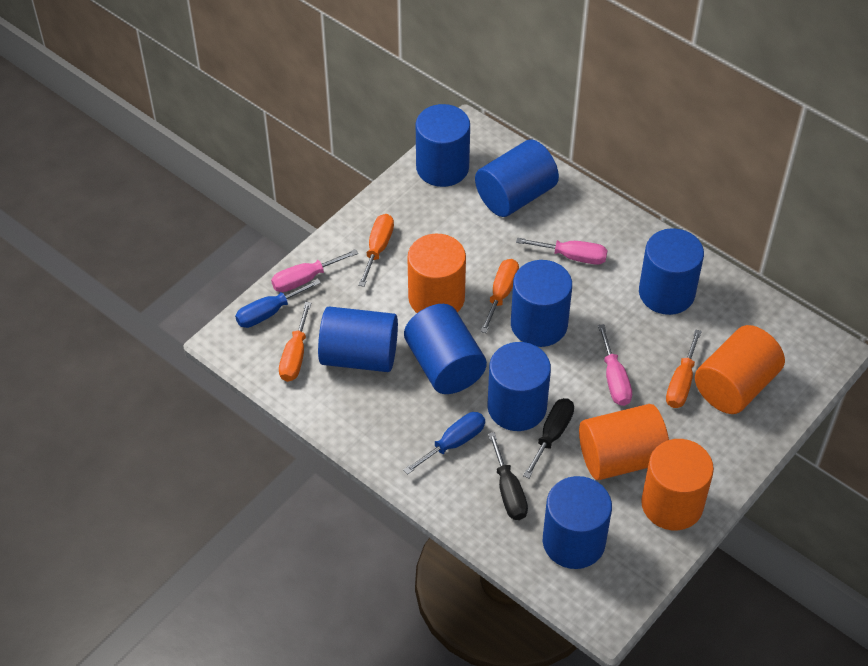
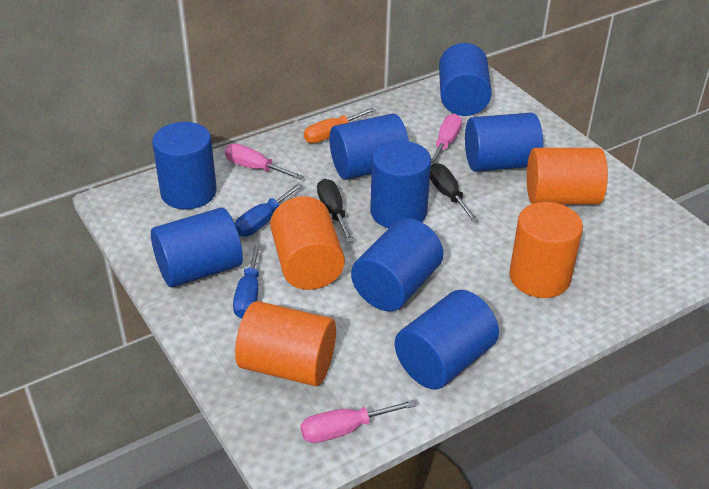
orange screwdriver: [279,302,311,382] [358,214,394,287] [480,259,519,333] [666,329,702,408] = 4 -> [304,107,375,143] = 1

